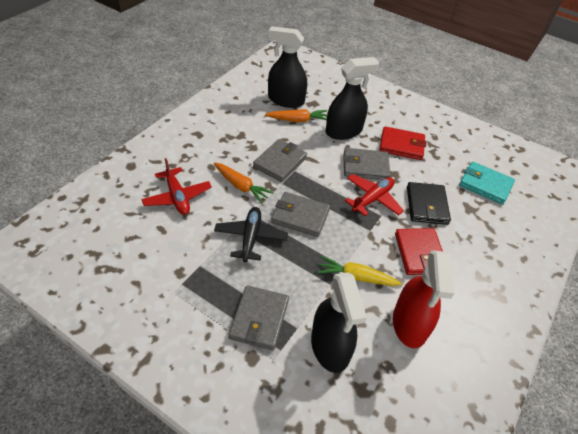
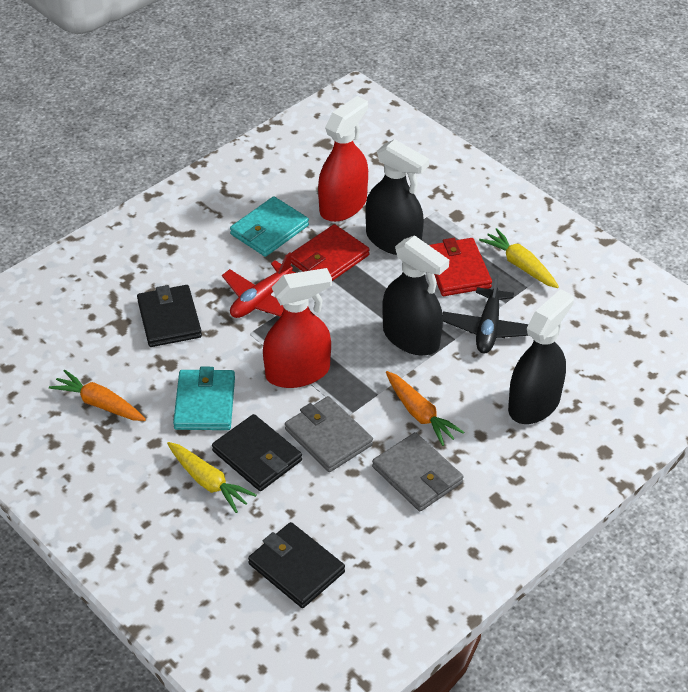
black wallet: [407,182,451,225] = 1 -> [137,285,202,347] [212,414,302,491] [248,522,345,608] = 3
grey wallet: [228,285,289,350] [253,139,307,182] [271,192,330,237] [344,148,391,180] = 4 -> [285,396,373,472] [372,432,463,511] = 2
red plane: [141,158,212,215] [345,174,404,216] = 2 -> [222,252,295,318] = 1
red spray bottle: [393,250,454,348] = 1 -> [263,268,332,388] [318,96,368,222] = 2
turquoise wallet: [459,161,515,205] = 1 -> [173,367,235,430] [230,196,309,257] = 2
yellow carrot: [317,256,402,286] = 1 -> [167,442,256,513] [479,228,559,288] = 2

